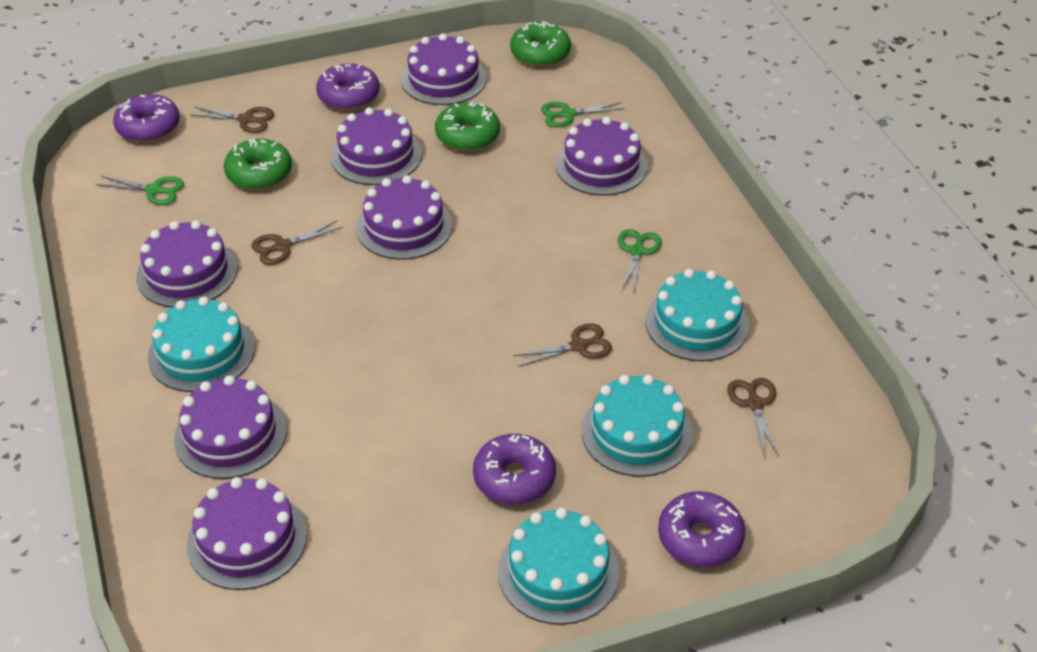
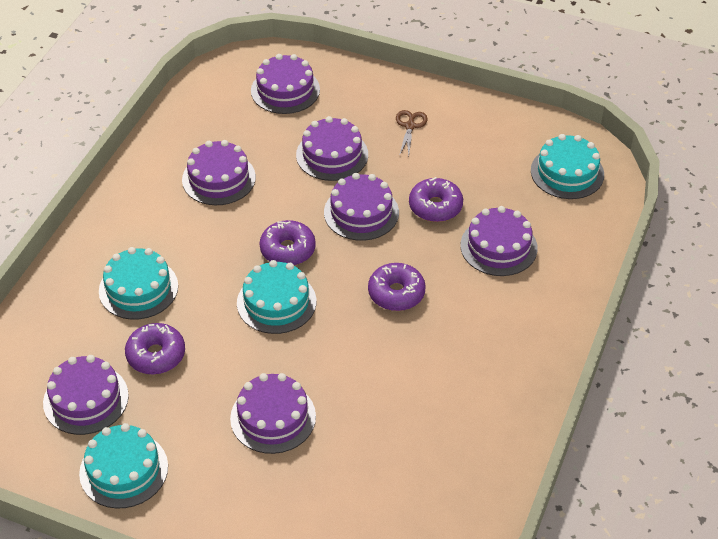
brown scissors: [190,107,274,133] [252,221,343,265] [513,323,612,367] [727,378,779,457] = 4 -> [396,110,428,156] = 1
green donut: [224,139,292,190] [435,102,500,151] [510,21,571,67] = 3 -> none = 0
green scissors: [96,176,184,205] [541,102,625,127] [618,229,662,292] = 3 -> none = 0

